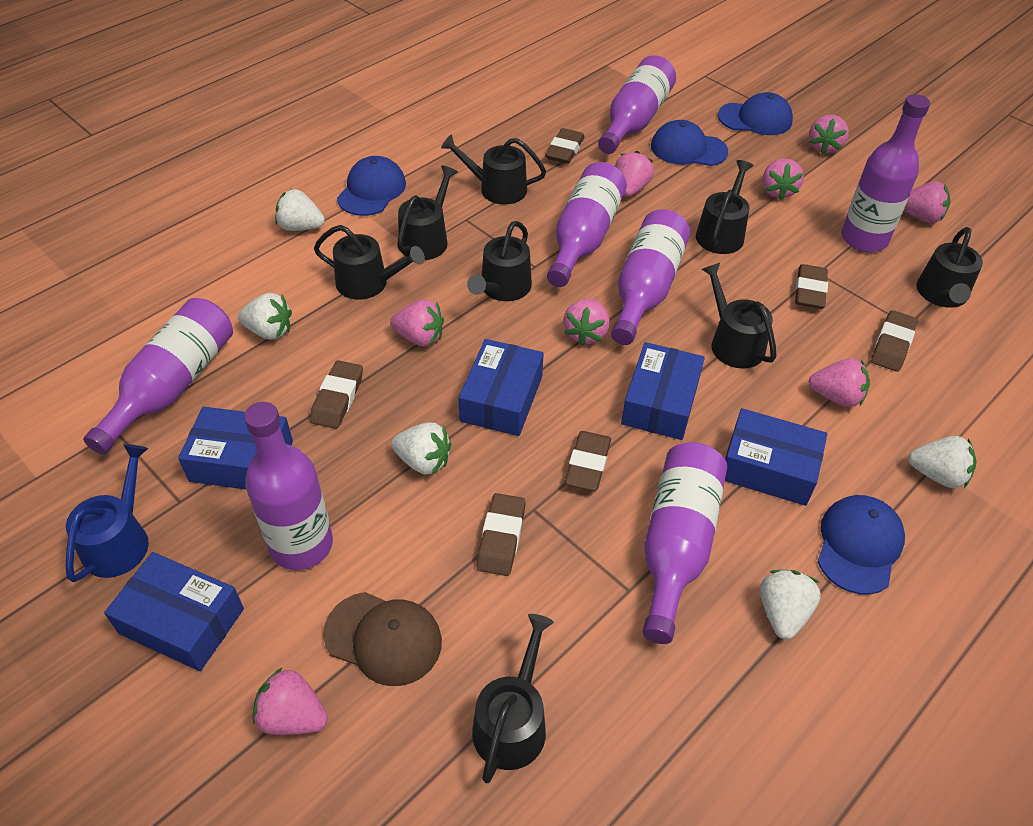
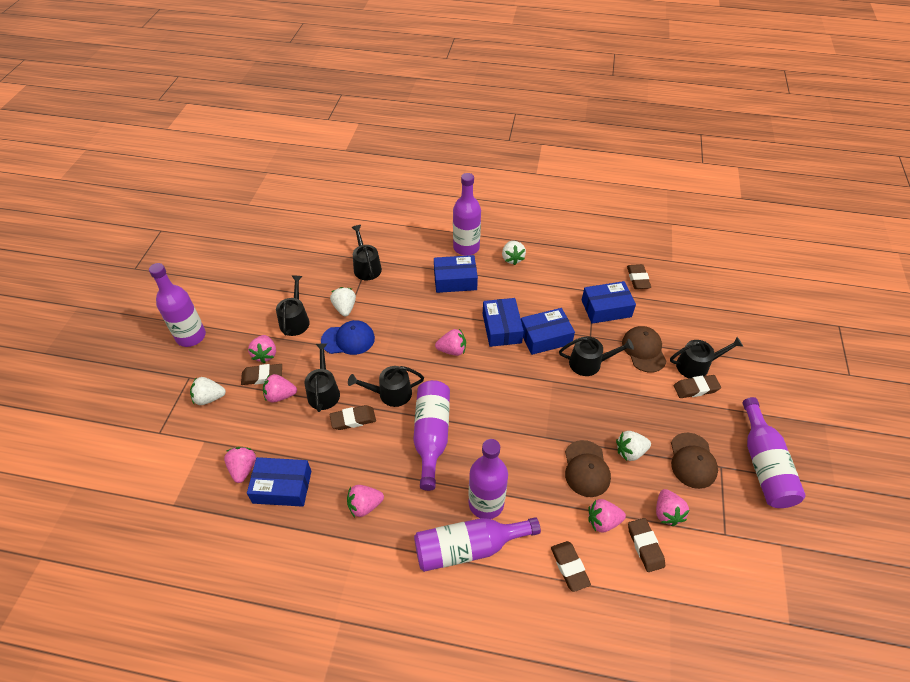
black watering can: [314,225,425,300] [397,165,458,260] [441,134,546,205] [467,221,532,301] [472,614,554,783] [696,160,754,254] [702,263,777,369] [917,227,983,308] = 8 -> [276,275,310,336] [305,343,340,412] [348,366,424,407] [351,225,382,280] [559,336,634,376] [670,337,743,379] = 6
blue cap: [337,156,406,216] [651,120,728,166] [718,92,793,135] [818,495,905,595] = 4 -> [321,320,375,355] = 1
blue watering can: [66,444,149,582] = 1 -> none = 0
brown cap: [323,592,442,686] = 1 -> [565,440,611,497] [622,326,667,373] [671,433,718,489] = 3
pink strawberry: [252,668,328,735] [390,300,444,346] [563,299,610,346] [615,151,654,197] [762,158,804,200] [808,358,870,407] [809,115,849,154] [903,181,951,223] = 8 -> [224,447,256,483] [248,335,276,363] [263,374,297,403] [347,485,384,517] [435,329,466,356] [588,499,626,532] [656,489,690,526] = 7
purple bottle: [83,298,233,455] [244,402,333,570] [547,162,627,287] [598,55,676,154] [611,209,690,345] [643,442,727,644] [841,94,930,252] = 7 -> [149,263,206,347] [413,380,450,491] [414,517,541,572] [453,173,481,256] [468,439,508,519] [742,397,806,508] = 6
white strawberry: [238,293,292,339] [275,189,325,231] [391,422,451,475] [760,570,821,639] [908,436,976,488] = 5 -> [190,377,226,405] [330,287,356,316] [502,241,526,265] [616,431,651,461] = 4

